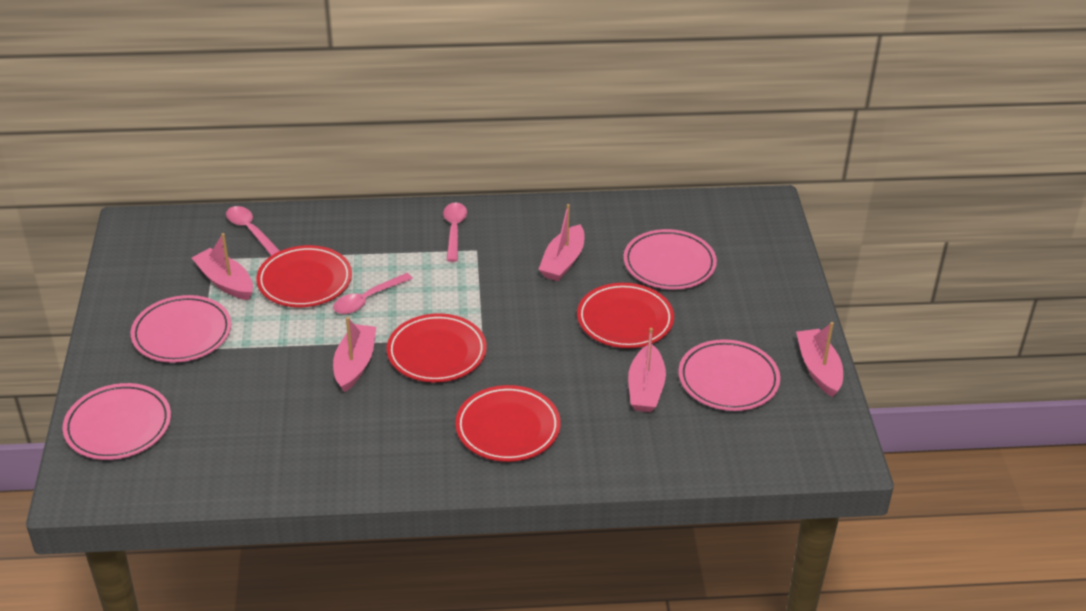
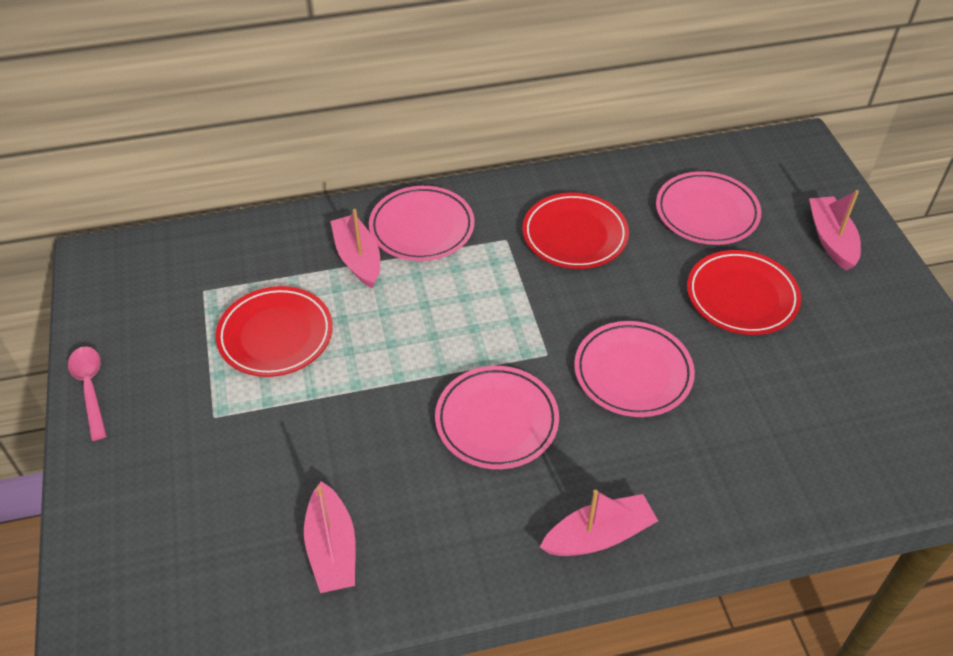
pink boat: [192,233,253,300] [333,317,376,392] [538,204,584,281] [628,328,666,412] [796,322,843,397] = 5 -> [304,481,356,593] [330,209,380,289] [540,490,658,556] [809,190,861,271] = 4
pink spoon: [226,206,280,256] [333,273,413,314] [443,203,467,262] = 3 -> [68,346,107,441] = 1
red plate: [256,245,352,307] [387,313,487,382] [455,385,561,462] [577,283,674,348] = 4 -> [215,286,333,377] [523,193,629,269] [687,250,801,335] = 3

